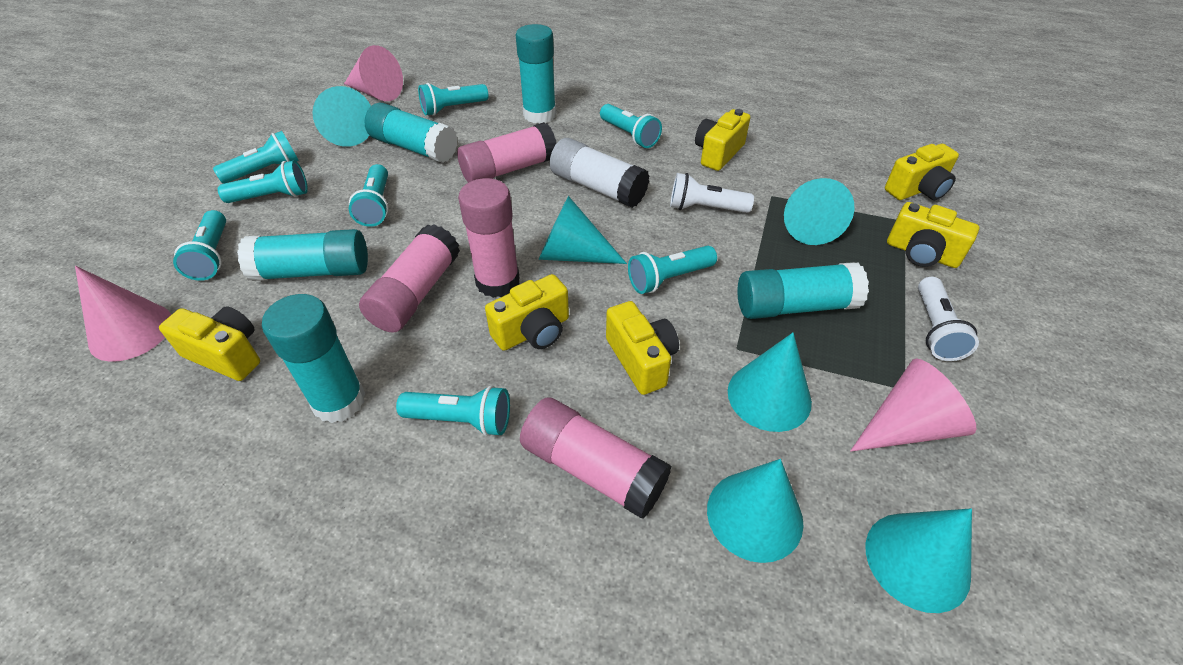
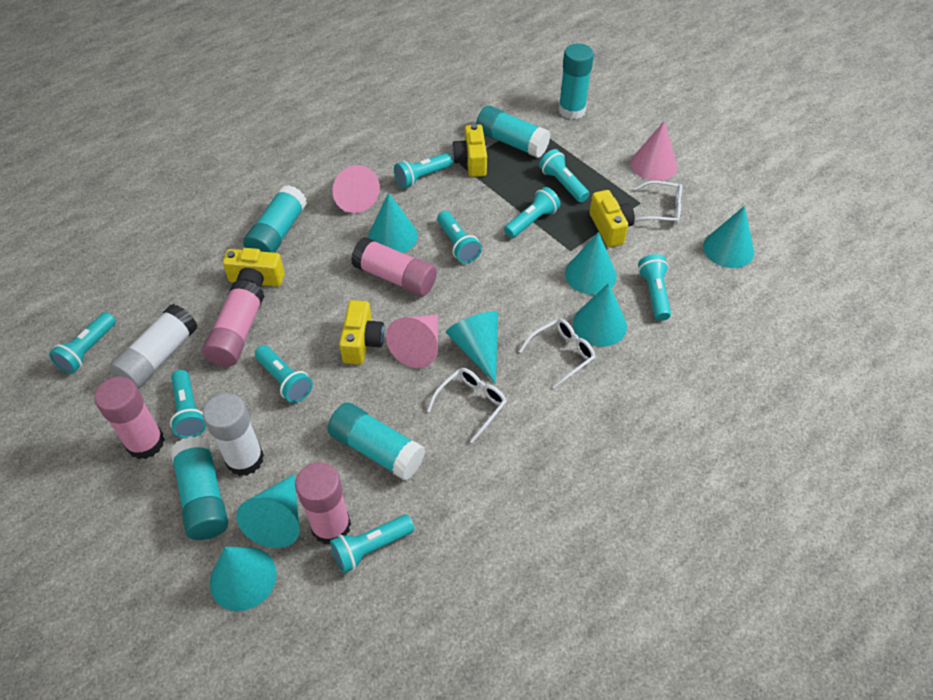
turquoise cone: [312,86,371,147] [539,196,627,264] [707,459,804,563] [728,333,812,432] [784,178,854,245] [866,508,972,613] = 6 -> [210,547,277,611] [236,474,300,548] [368,193,418,253] [446,311,498,384] [565,232,617,295] [573,283,627,347] [703,206,754,268] = 7
turquoise flashlight: [173,210,226,281] [213,131,299,184] [218,160,308,203] [349,164,388,227] [396,385,510,436] [418,83,489,116] [600,104,662,148] [628,246,717,294] = 8 -> [49,312,116,374] [170,370,206,438] [255,345,313,403] [330,515,414,573] [394,153,453,188] [437,211,482,263] [504,187,561,238] [539,149,589,202] [638,254,671,321] = 9
white flashlight: [670,173,754,213] [918,277,979,361] = 2 -> none = 0
white glasses: none = 0 -> [427,368,507,443] [519,319,596,389] [634,181,682,225] = 3
white glue stick: [550,138,650,208] = 1 -> [110,304,197,389] [203,393,264,476] = 2
yellow camera: [159,306,260,381] [485,274,569,351] [606,301,679,395] [695,109,750,171] [885,144,959,200] [887,202,979,268] = 6 -> [223,248,285,287] [339,300,384,365] [452,124,487,177] [589,190,635,247] = 4

